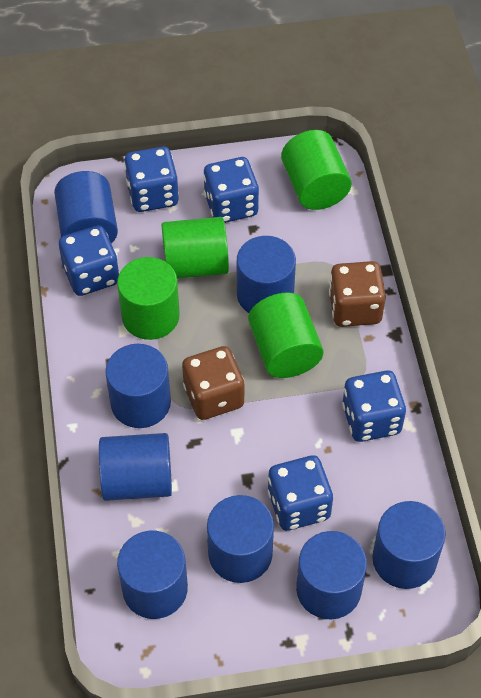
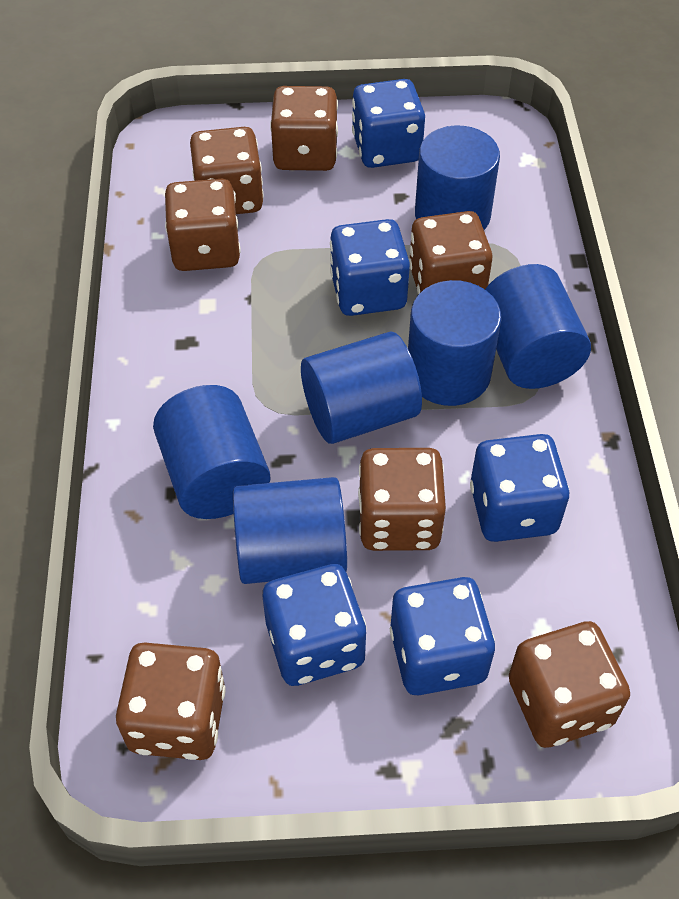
blue cylinder: [54,171,118,244] [99,433,172,501] [105,344,171,428] [117,531,188,619] [207,495,274,583] [237,236,296,313] [296,531,367,619] [372,501,446,589] = 8 -> [153,385,270,519] [233,477,347,584] [301,331,422,444] [408,280,501,406] [415,126,500,230] [485,264,591,389] = 6
brown dice: [182,346,244,420] [329,261,386,327] = 2 -> [116,642,226,760] [165,179,240,271] [190,127,264,214] [270,86,338,171] [358,448,446,551] [409,211,492,295] [509,621,630,748] = 7
green cylinder: [117,257,180,340] [161,217,229,279] [248,293,324,378] [281,130,352,210] = 4 -> none = 0

